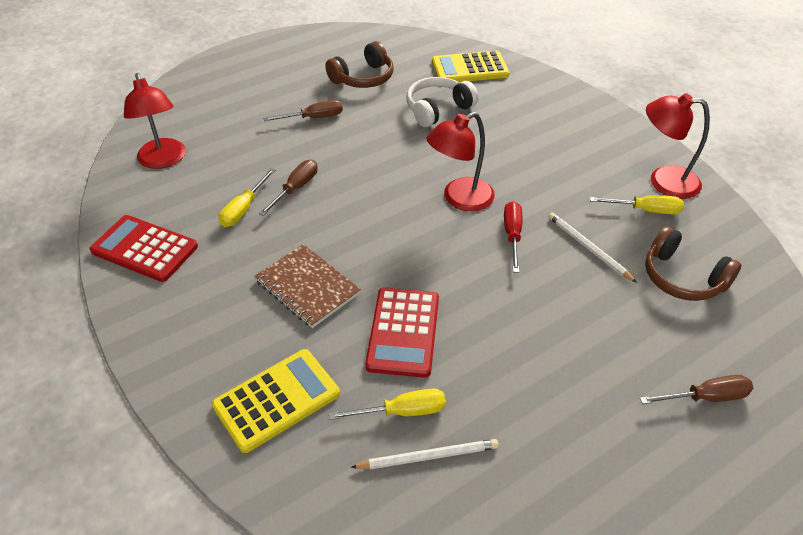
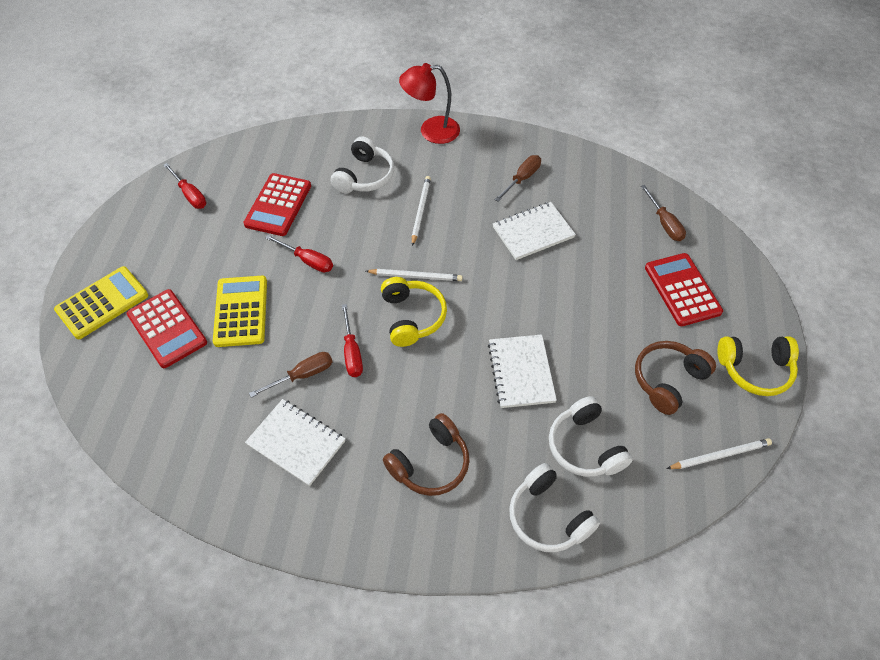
brown notebook: [255,244,361,328] = 1 -> none = 0
red calculator: [90,215,198,282] [365,287,439,378] = 2 -> [127,289,207,368] [243,173,311,236] [645,253,723,326] = 3
red lamp: [124,73,186,169] [426,112,495,211] [646,93,710,199] = 3 -> [399,63,460,144] = 1
red screwdriver: [504,201,522,273] = 1 -> [163,163,206,209] [266,235,333,272] [342,304,363,377] = 3
white headphones: [407,77,478,127] = 1 -> [331,136,394,193] [509,463,600,552] [549,396,632,477] = 3
white notebook: none = 0 -> [245,399,345,486] [488,334,557,408] [493,202,576,260] = 3
white pencil: [351,439,499,469] [548,213,637,283] = 2 -> [366,269,463,281] [412,176,431,246] [666,438,772,469] = 3
yellow headphones: none = 0 -> [381,277,447,347] [717,336,799,396] = 2
yellow screwdriver: [219,168,275,227] [329,389,446,420] [590,195,684,214] = 3 -> none = 0

